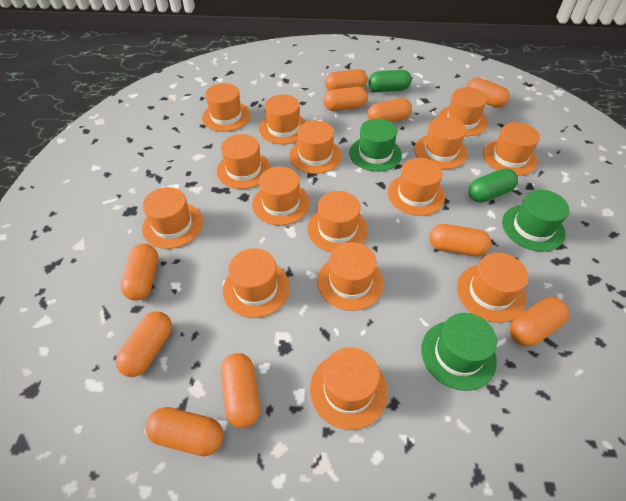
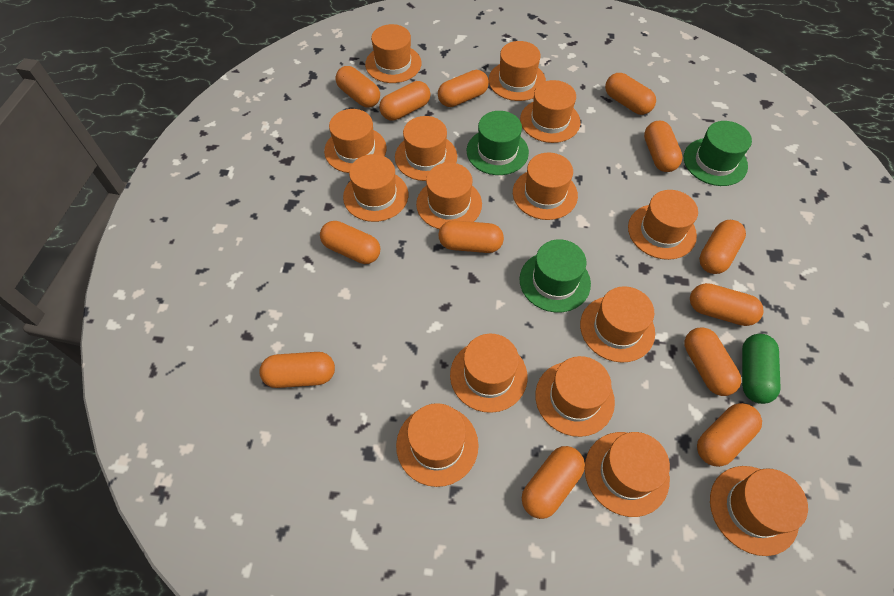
green capsule: [369,70,412,92] [468,168,518,202] = 2 -> [742,334,781,404] = 1
orange capsule: [116,311,172,377] [120,244,158,301] [145,407,223,456] [221,353,260,428] [324,87,368,111] [325,69,368,90] [367,98,412,122] [429,224,491,256] [466,77,510,108] [510,297,570,346] = 10 -> [259,352,335,388] [320,221,380,264] [335,66,380,108] [379,81,431,121] [438,70,489,107] [438,220,504,253] [522,446,585,519] [605,73,656,115] [644,121,683,172] [684,327,741,396] [690,283,763,326] [697,403,762,467] [699,220,746,274] = 13

